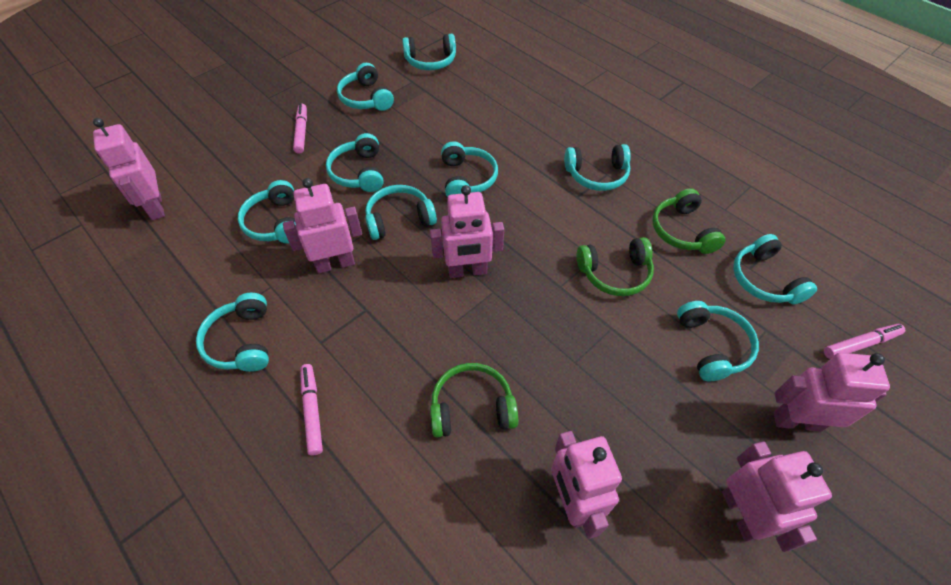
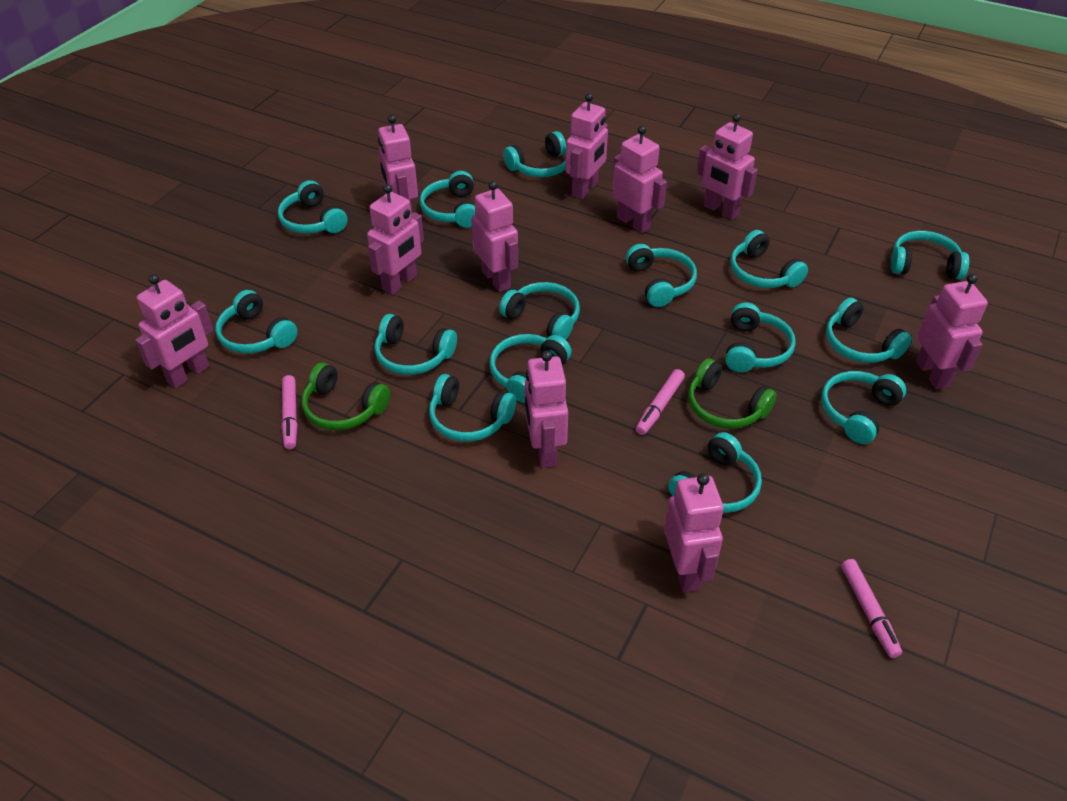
green headphones: [430,363,518,438] [577,237,654,296] [652,188,725,254] = 3 -> [301,363,390,430] [688,358,777,429] = 2
pink robot: [93,118,165,220] [283,178,362,273] [430,185,504,278] [551,431,622,539] [722,441,832,552] [774,353,890,432] = 6 -> [135,274,213,388] [367,184,424,295] [378,115,418,214] [471,181,518,292] [525,350,568,468] [565,93,608,199] [612,126,667,233] [664,473,724,592] [696,113,758,220] [916,274,988,389] = 10
turquoise headphones: [196,293,269,372] [238,180,296,244] [326,133,383,192] [337,63,394,111] [365,185,437,240] [402,34,456,70] [441,141,498,197] [564,144,631,191] [677,301,759,381] [733,234,817,304] = 10 -> [215,290,298,354] [278,180,348,234] [374,314,457,375] [420,171,475,228] [429,374,516,442] [489,334,572,403] [499,282,580,340] [503,131,566,177] [626,244,697,307] [668,432,762,513] [725,302,796,372] [730,230,808,288] [821,371,906,444] [826,298,912,363] [891,231,969,280] = 15

